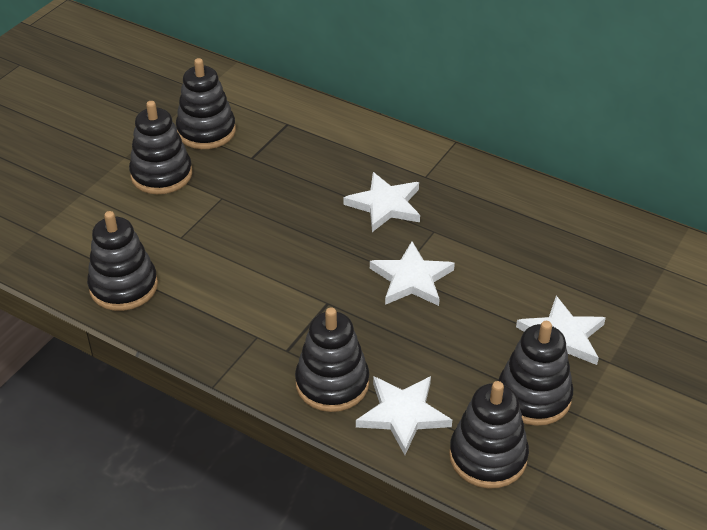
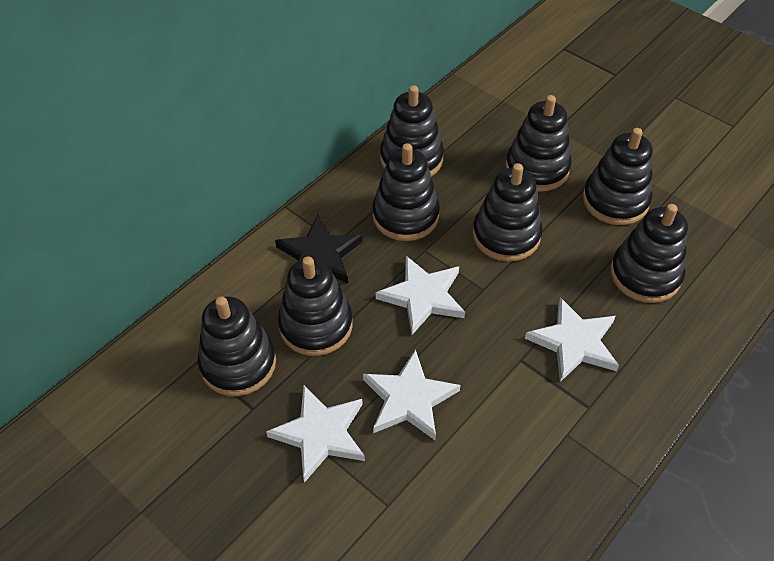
black stacking toy: [87,211,158,311] [129,101,192,194] [176,58,236,149] [295,307,369,412] [449,381,529,489] [498,321,573,426] = 6 -> [198,296,276,396] [278,256,353,356] [372,143,440,241] [380,85,444,177] [473,163,543,262] [505,95,572,192] [583,128,653,225] [610,204,688,303] = 8
black star: none = 0 -> [275,215,362,283] = 1

